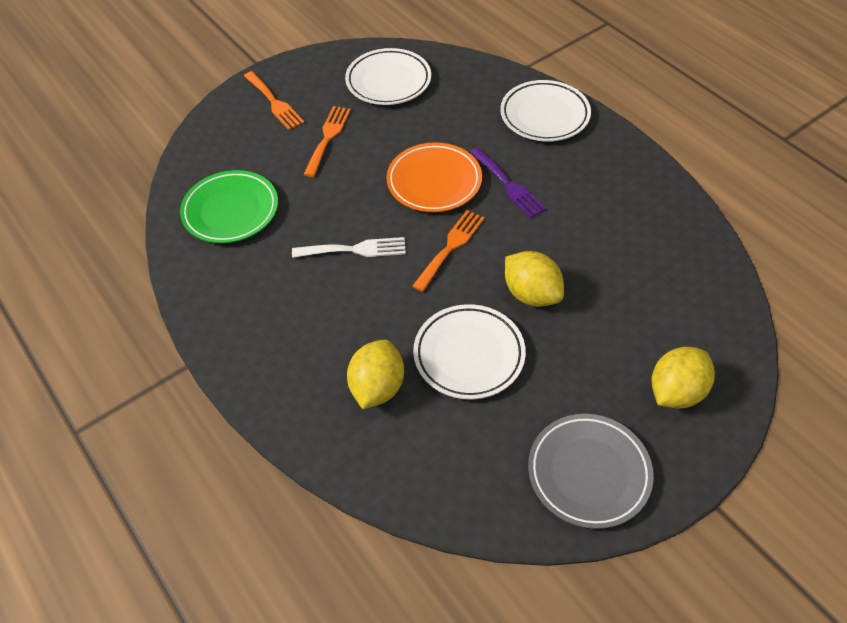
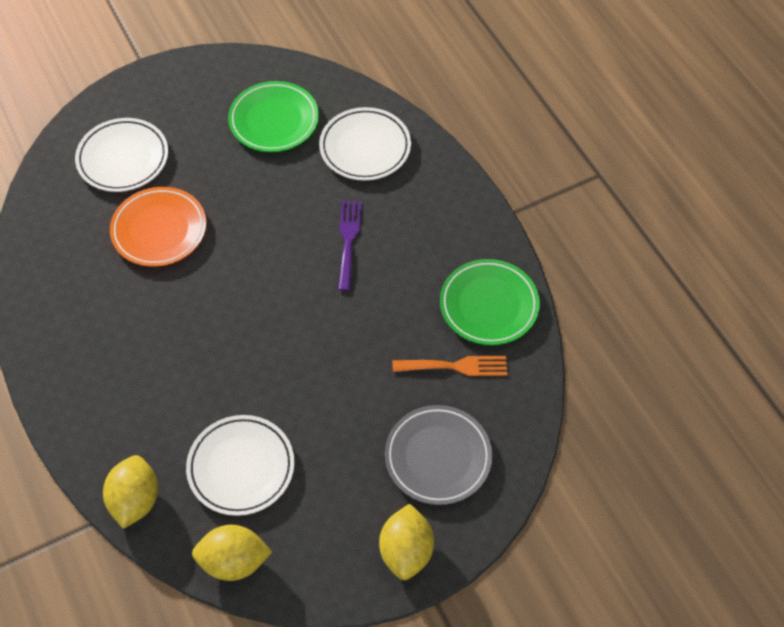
green plate: [180,170,278,243] = 1 -> [228,81,319,152] [440,259,540,345] = 2
orange fork: [244,71,305,130] [303,106,351,177] [413,210,485,292] = 3 -> [393,356,508,376] = 1
white fork: [292,237,406,258] = 1 -> none = 0

